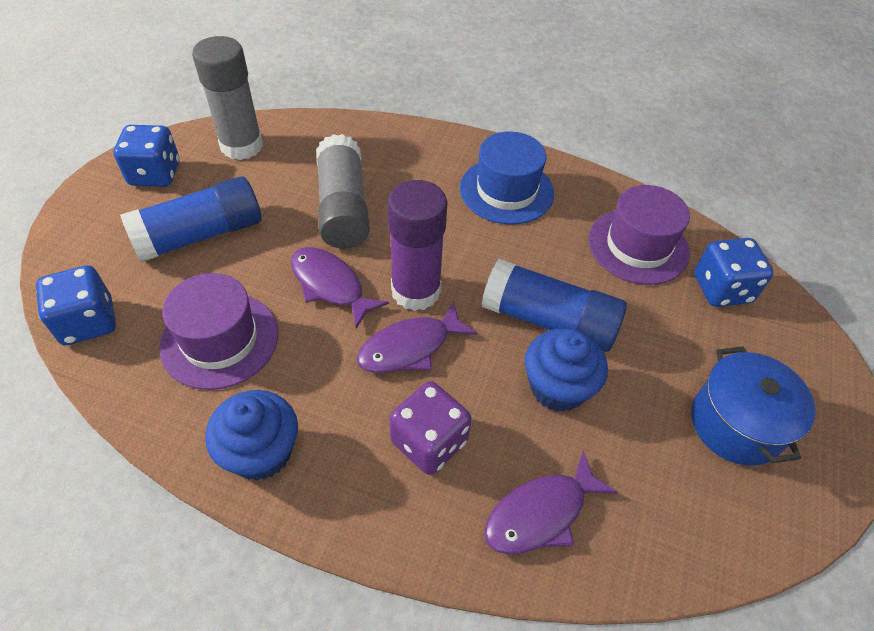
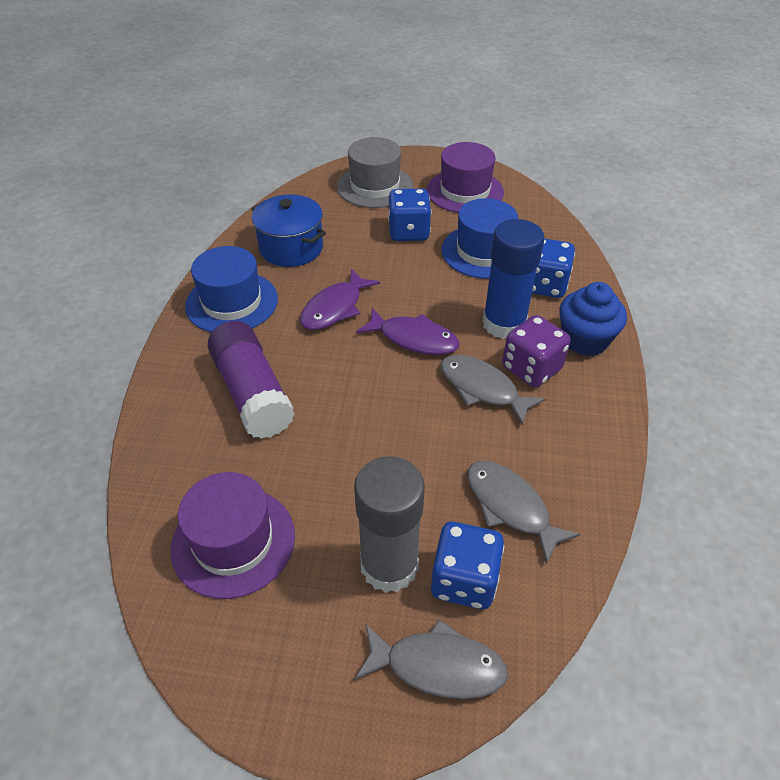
blue cupcake: [205,390,298,481] [525,329,608,412] = 2 -> [559,282,627,356] = 1
blue glue stick: [120,176,261,262] [482,259,627,352] = 2 -> [482,219,545,339] = 1
blue hat: [460,131,554,225] = 1 -> [185,246,278,333] [441,198,518,279] = 2
grey fish: none = 0 -> [355,619,508,699] [441,355,545,426] [467,461,581,564] = 3
grey glue stick: [192,36,263,160] [316,134,370,249] = 2 -> [354,456,425,593] = 1
grey hat: none = 0 -> [337,137,413,208] = 1
purple fish: [291,247,389,329] [356,302,477,373] [484,450,618,554] = 3 -> [300,269,380,330] [356,308,460,355] = 2

